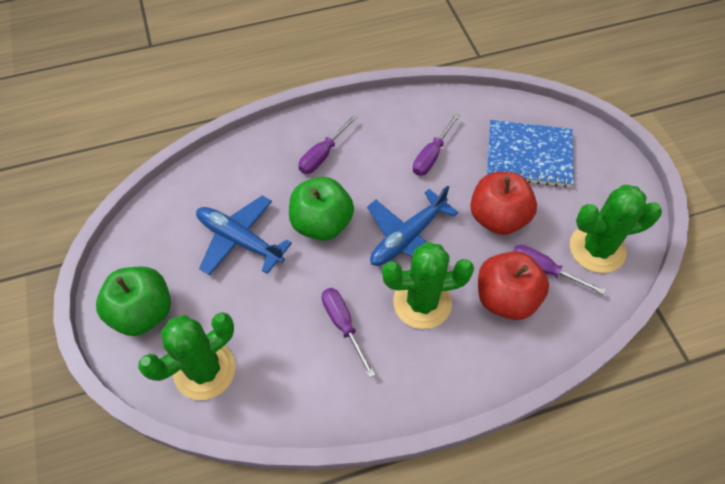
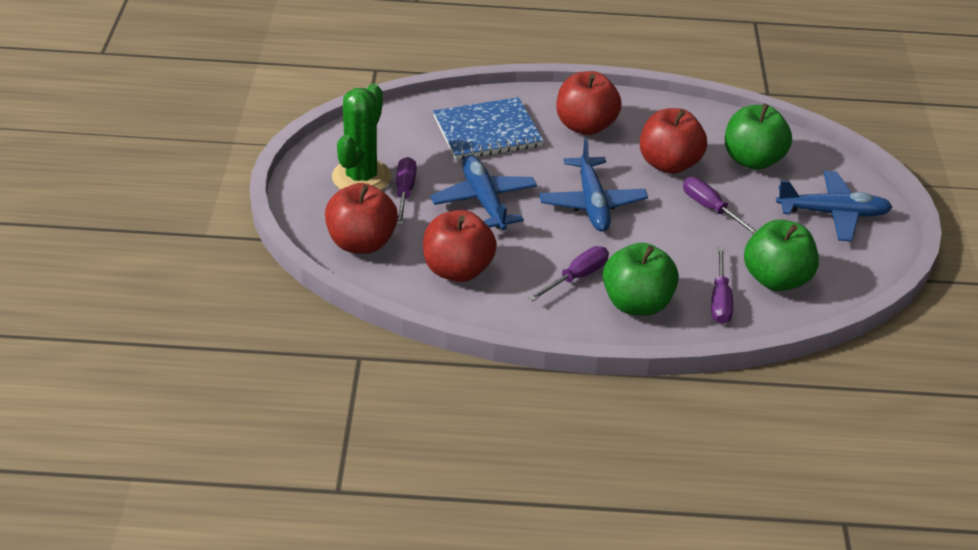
blue plane: [196,196,292,276] [367,185,458,266] = 2 -> [430,155,537,230] [539,138,648,232] [776,171,892,241] = 3
green apple: [96,267,171,336] [289,177,354,241] = 2 -> [603,243,679,316] [725,104,792,170] [744,220,819,291] = 3
green cactus: [138,312,236,400] [382,242,474,329] [570,185,662,273] = 3 -> [332,83,391,190] = 1
red apple: [470,172,537,235] [478,251,549,320] = 2 -> [325,183,398,254] [423,210,497,282] [556,71,622,135] [640,108,707,174] = 4

